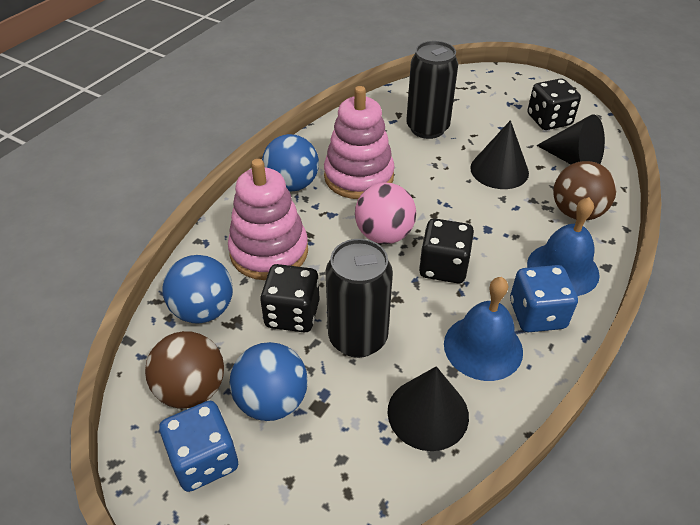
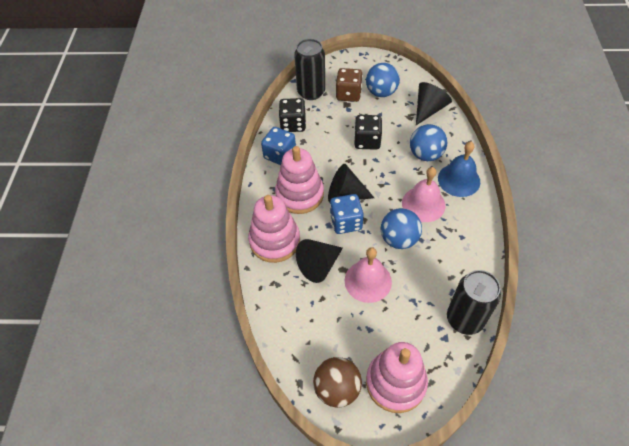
black dice: [260,264,320,332] [419,219,474,283] [528,78,581,130] = 3 -> [279,98,306,132] [354,115,382,150] = 2
blue bell: [444,277,523,381] [527,197,600,296] = 2 -> [438,142,480,197] = 1
brown ball: [145,331,224,409] [553,161,616,220] = 2 -> [313,357,362,408] = 1
brown dice: none = 0 -> [336,68,363,102] = 1
pink ball: [355,182,416,244] = 1 -> none = 0
pink bell: none = 0 -> [344,247,392,303] [402,167,446,222] = 2
pink stacking toy: [228,159,308,280] [324,86,395,199] = 2 -> [248,195,300,263] [275,146,324,214] [366,342,428,413] = 3

